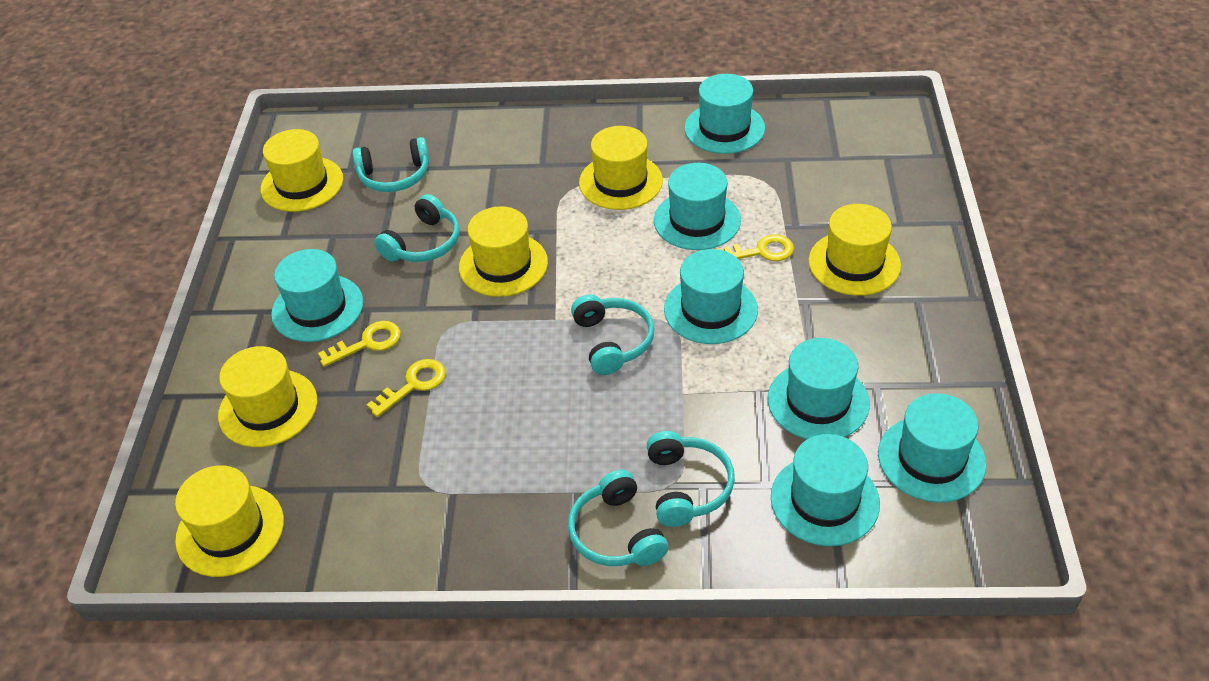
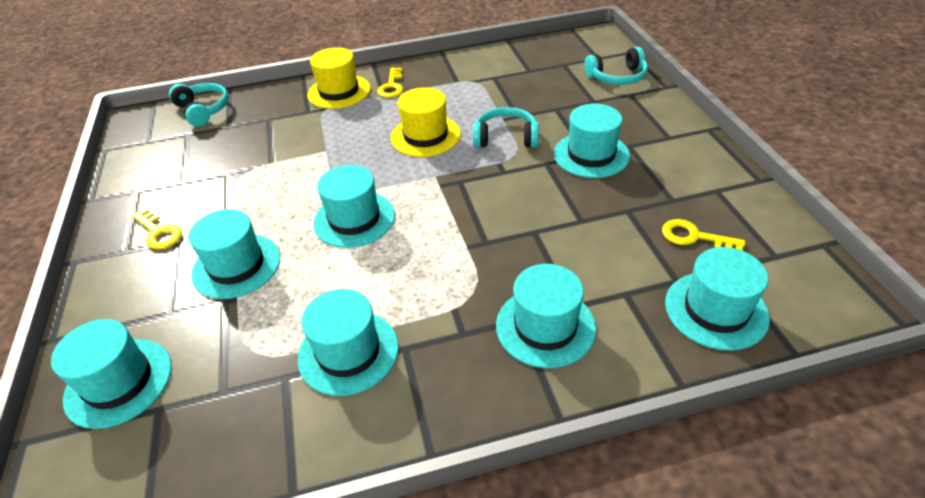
turquoise headphones: [352,137,430,192] [374,194,459,262] [568,469,668,566] [571,294,655,375] [647,431,735,527] = 5 -> [169,83,229,126] [473,107,539,148] [584,47,648,85] = 3
yellow hat: [175,465,284,577] [218,346,317,447] [261,129,343,212] [459,206,548,297] [579,126,663,210] [808,204,901,296] = 6 -> [307,47,371,109] [391,87,461,157] = 2

